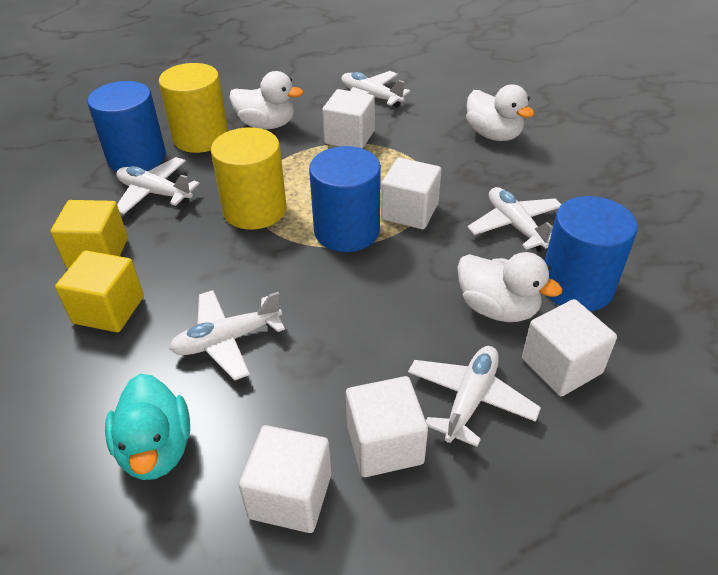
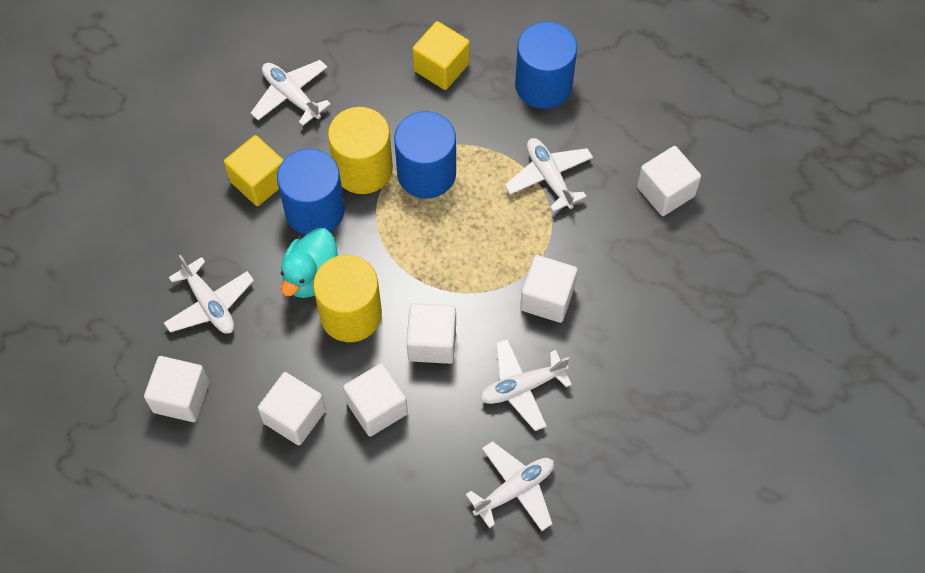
white cube: [239,425,331,533] [322,89,375,149] [346,376,428,477] [381,158,441,229] [522,299,617,396] = 5 -> [144,356,209,422] [258,372,326,445] [343,363,408,437] [406,303,456,364] [520,255,578,323] [637,146,701,216] = 6
white duck: [229,71,303,129] [457,252,562,322] [466,84,534,141] = 3 -> none = 0

